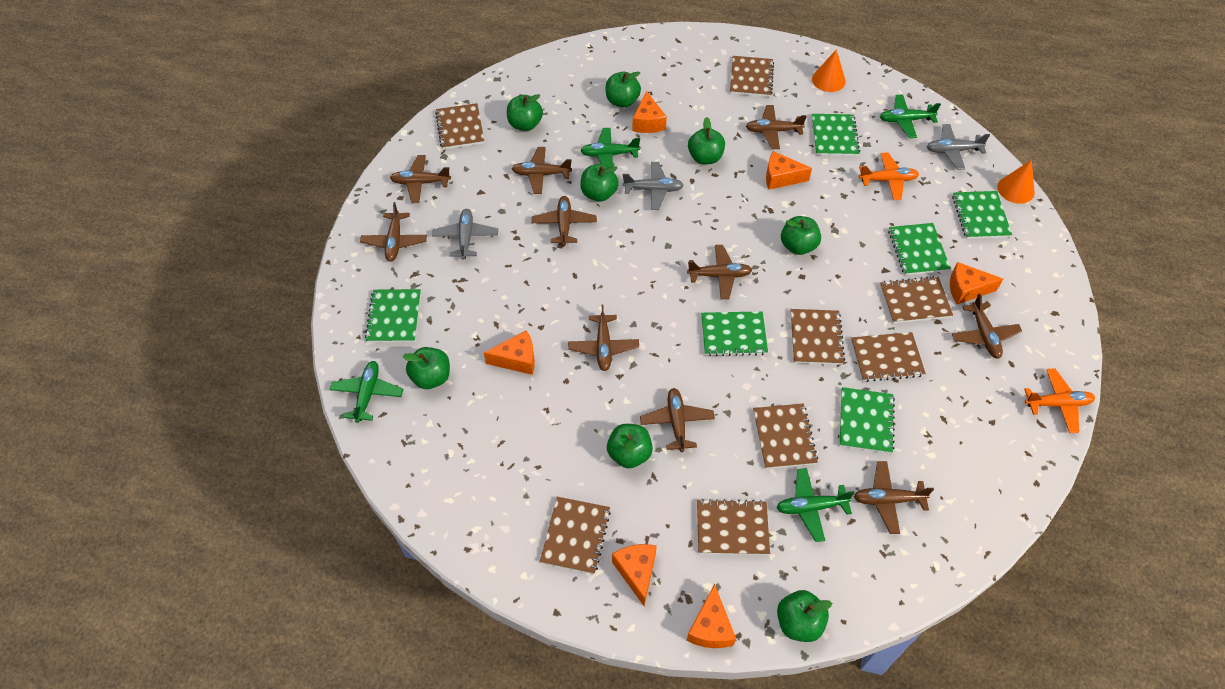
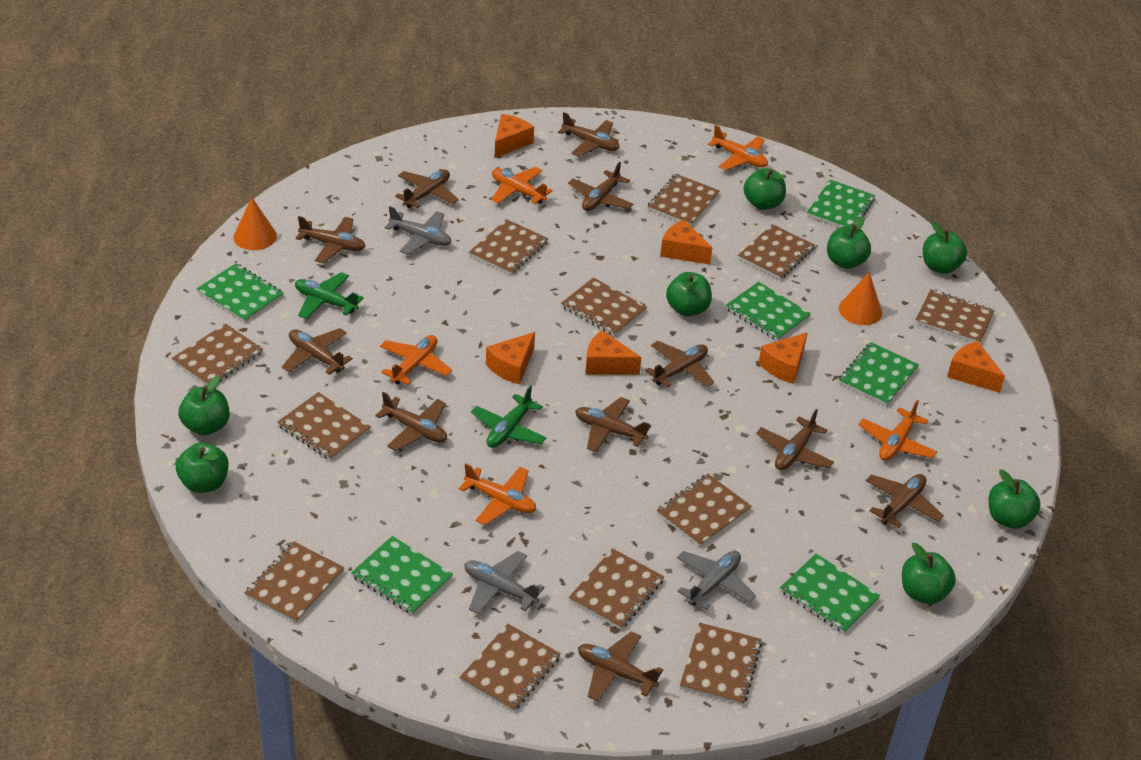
brown notebook: [435,103,484,149] [540,497,611,574] [697,499,770,555] [730,56,774,97] [753,404,818,469] [791,309,845,365] [851,332,926,382] [880,276,953,323] = 8 -> [172,323,263,385] [245,542,344,623] [277,392,371,461] [459,624,561,712] [469,219,548,275] [561,277,647,336] [569,548,664,630] [648,174,720,226] [656,474,752,547] [680,623,762,705] [738,224,815,280] [915,289,995,343] = 12
brown plane: [360,202,427,262] [390,155,451,203] [512,147,572,194] [532,196,597,246] [568,305,639,371] [640,388,715,452] [687,245,752,299] [746,105,807,149] [854,461,934,534] [952,294,1022,358] = 10 -> [282,328,353,375] [296,216,366,263] [375,392,447,451] [395,169,459,208] [558,112,619,157] [568,162,633,211] [575,397,651,452] [578,631,663,702] [645,341,714,388] [756,409,834,470] [866,474,944,528] = 11
green plane: [330,361,403,423] [580,128,640,167] [777,468,855,542] [880,94,941,138] = 4 -> [295,272,364,319] [471,385,547,448] = 2
orange plane: [859,152,919,200] [1024,368,1095,433] = 2 -> [380,335,452,385] [459,463,536,525] [491,167,553,204] [708,125,768,170] [858,400,937,461] = 5

